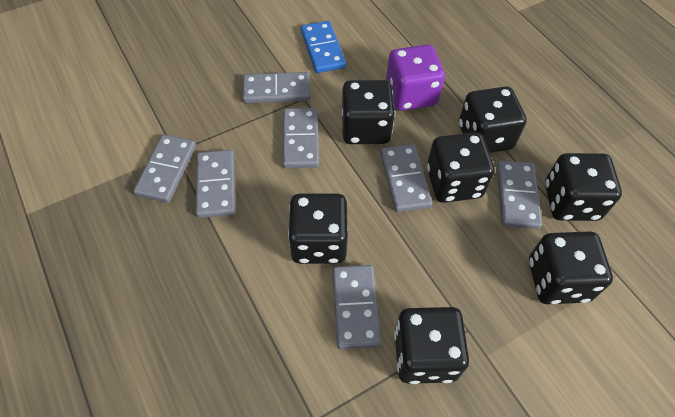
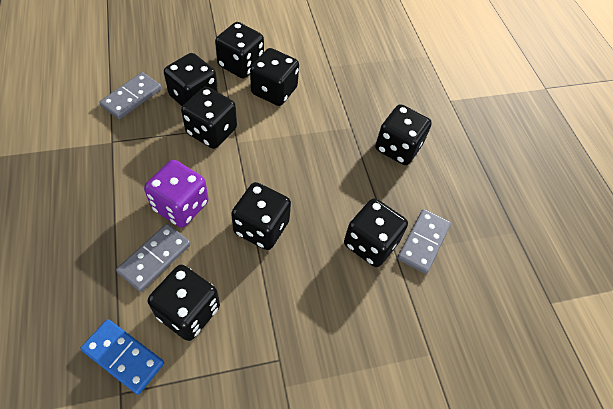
black dice: [288,194,348,264] [342,80,395,144] [394,307,469,384] [427,132,495,203] [459,86,527,153] [529,231,613,304] [545,153,622,221] = 7 -> [148,265,220,341] [164,53,218,106] [181,87,237,149] [215,22,264,79] [231,182,291,250] [250,48,299,106] [344,198,408,267] [375,104,432,165] = 8
grey domino: [133,135,196,203] [196,150,235,218] [242,72,311,103] [282,108,319,168] [333,265,381,349] [380,144,432,212] [497,160,542,229] = 7 -> [99,72,161,119] [116,224,191,292] [397,209,451,274] = 3

